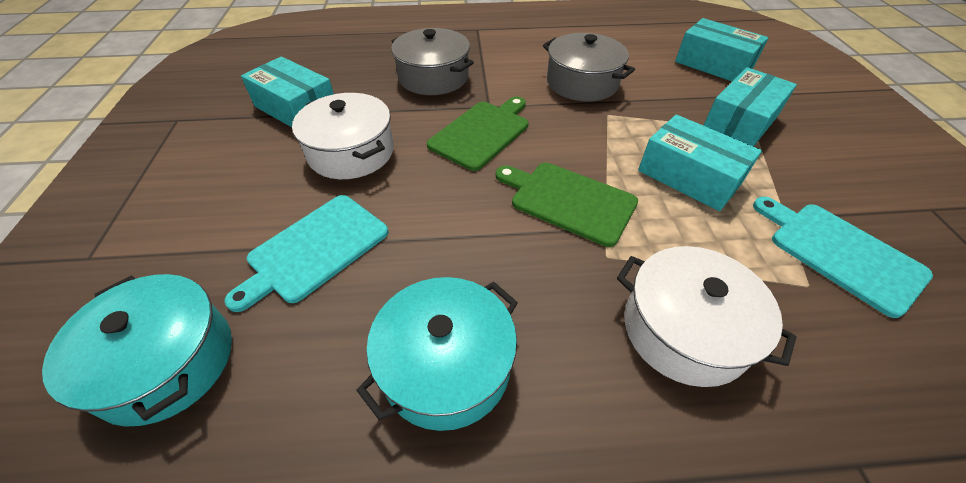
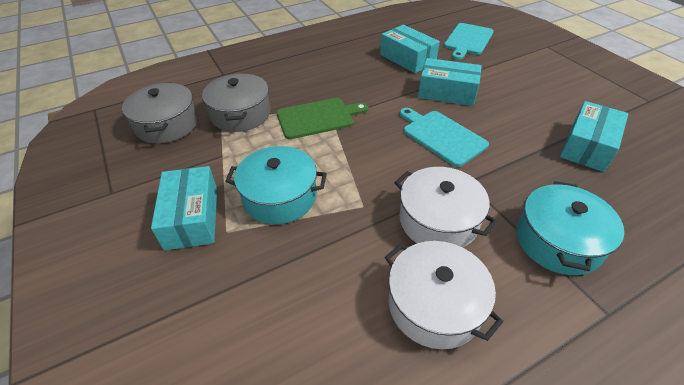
green cutting board: [427,97,528,171] [496,163,638,247] = 2 -> [277,98,368,139] = 1

